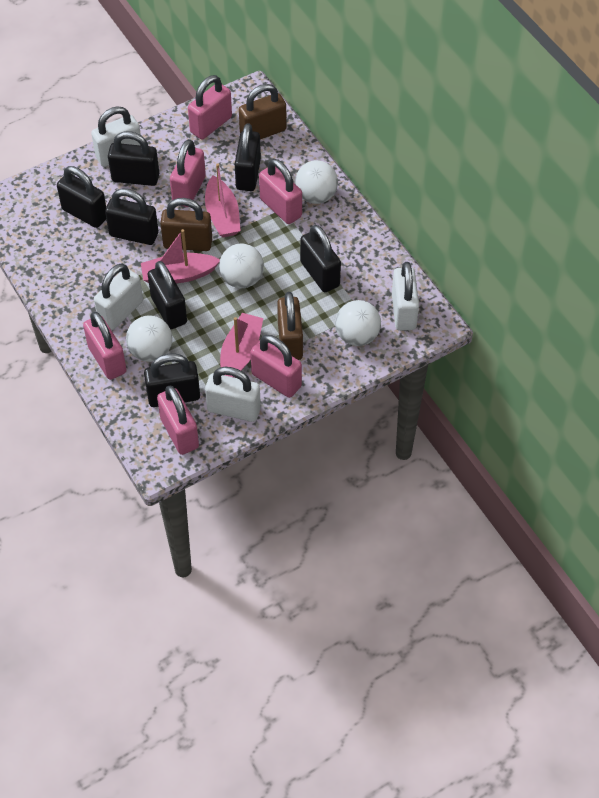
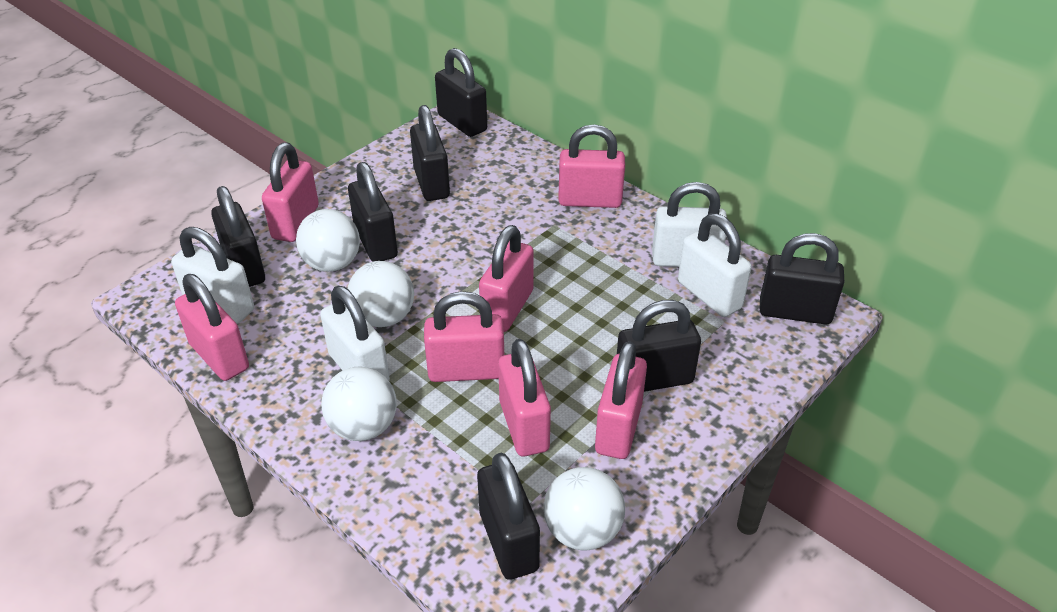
brown padlock: [160,198,212,251] [239,84,287,139] [277,292,303,360] = 3 -> none = 0
pink boat: [141,229,220,283] [205,163,241,238] [220,313,263,378] = 3 -> none = 0
pink padlock: [83,312,127,380] [157,386,199,455] [170,139,206,207] [188,75,232,139] [250,335,302,398] [259,159,302,224] = 6 -> [175,274,249,381] [262,143,319,242] [424,291,504,382] [479,225,534,332] [498,339,551,456] [558,124,625,208] [595,341,647,459] = 7

